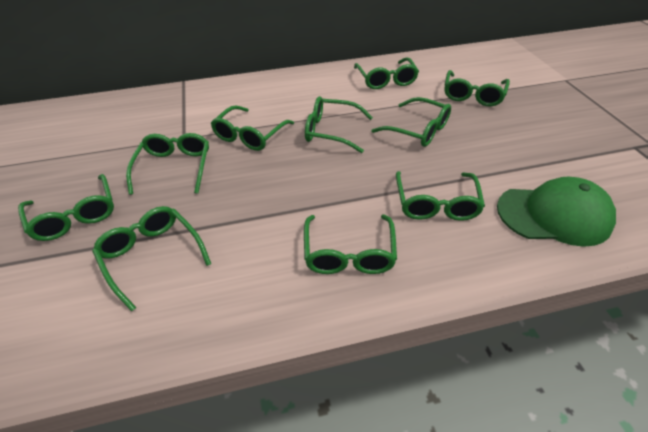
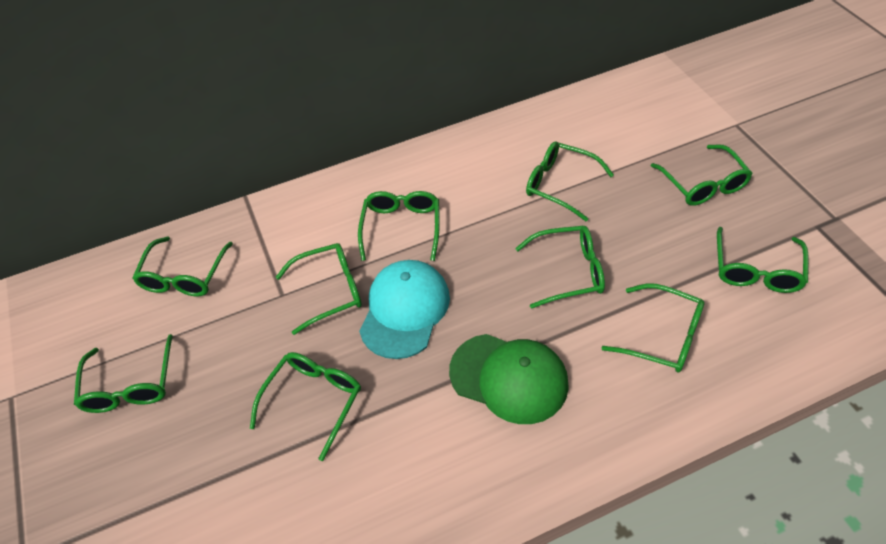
turquoise cap: none = 0 -> [359,260,450,359] = 1

